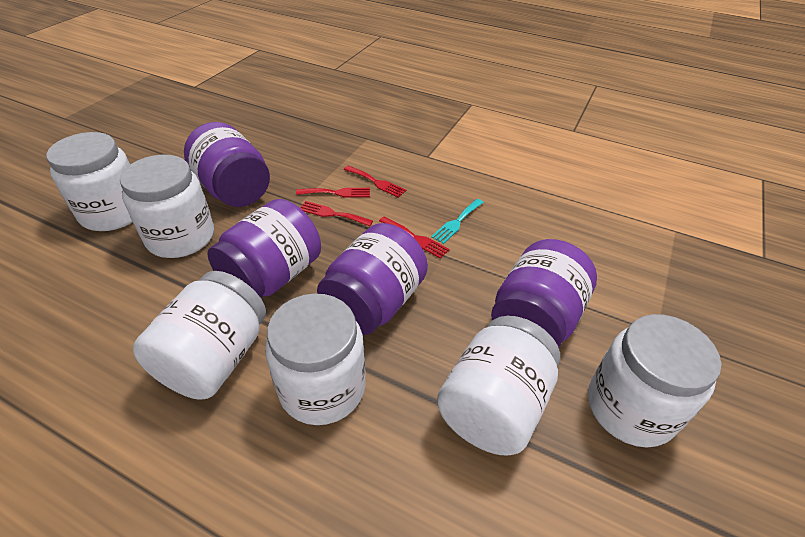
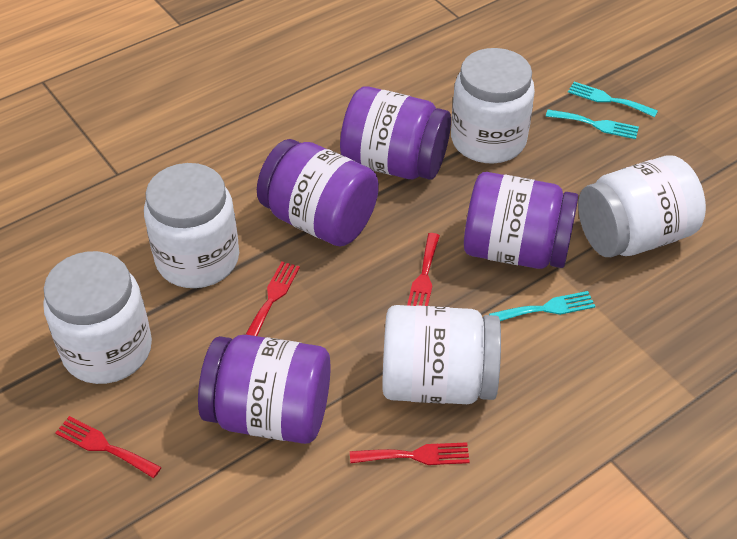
turquoise fork: [431,199,484,244] = 1 -> [489,291,595,321] [546,110,639,139] [568,82,658,117] = 3
white jar: [46,132,132,231] [120,155,214,258] [133,271,266,400] [265,293,366,425] [437,316,560,455] [588,314,722,447] = 6 -> [43,251,152,384] [144,163,239,288] [382,305,501,404] [451,48,535,163] [578,155,706,257] = 5

